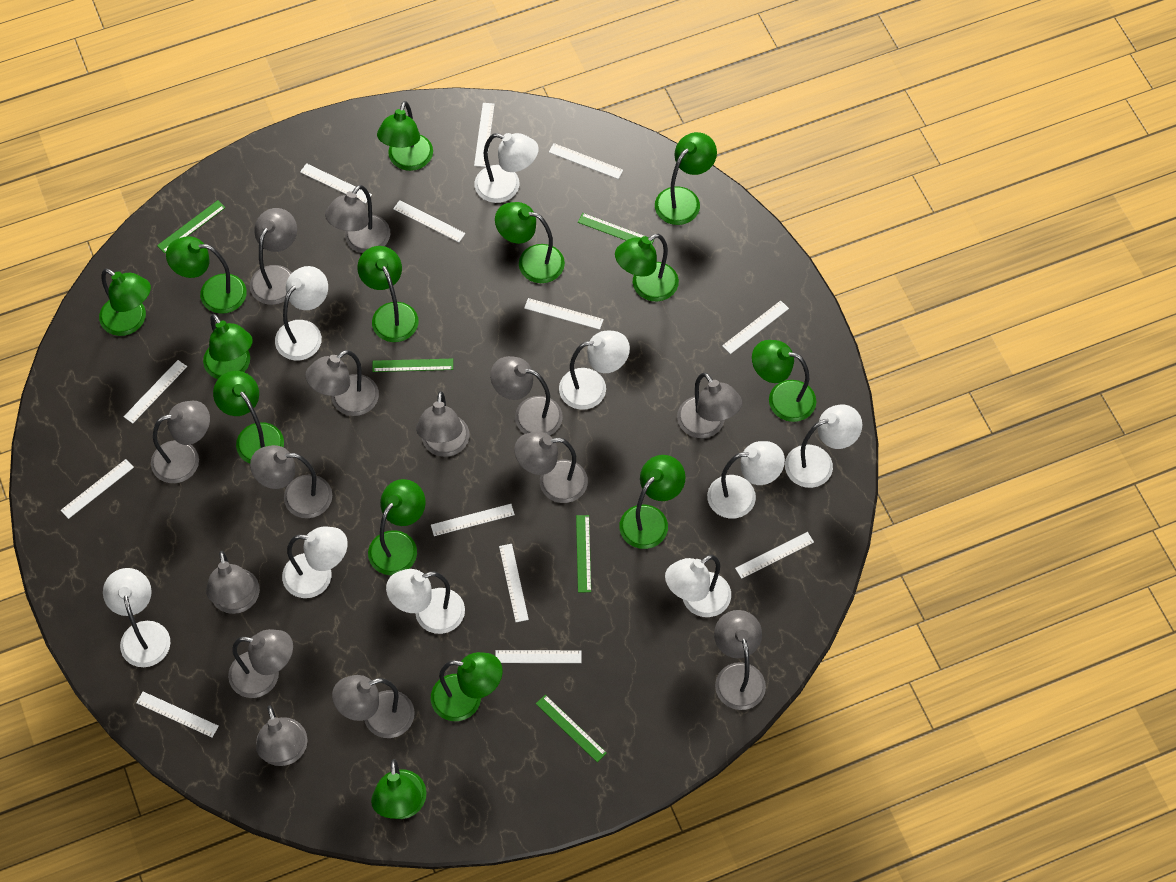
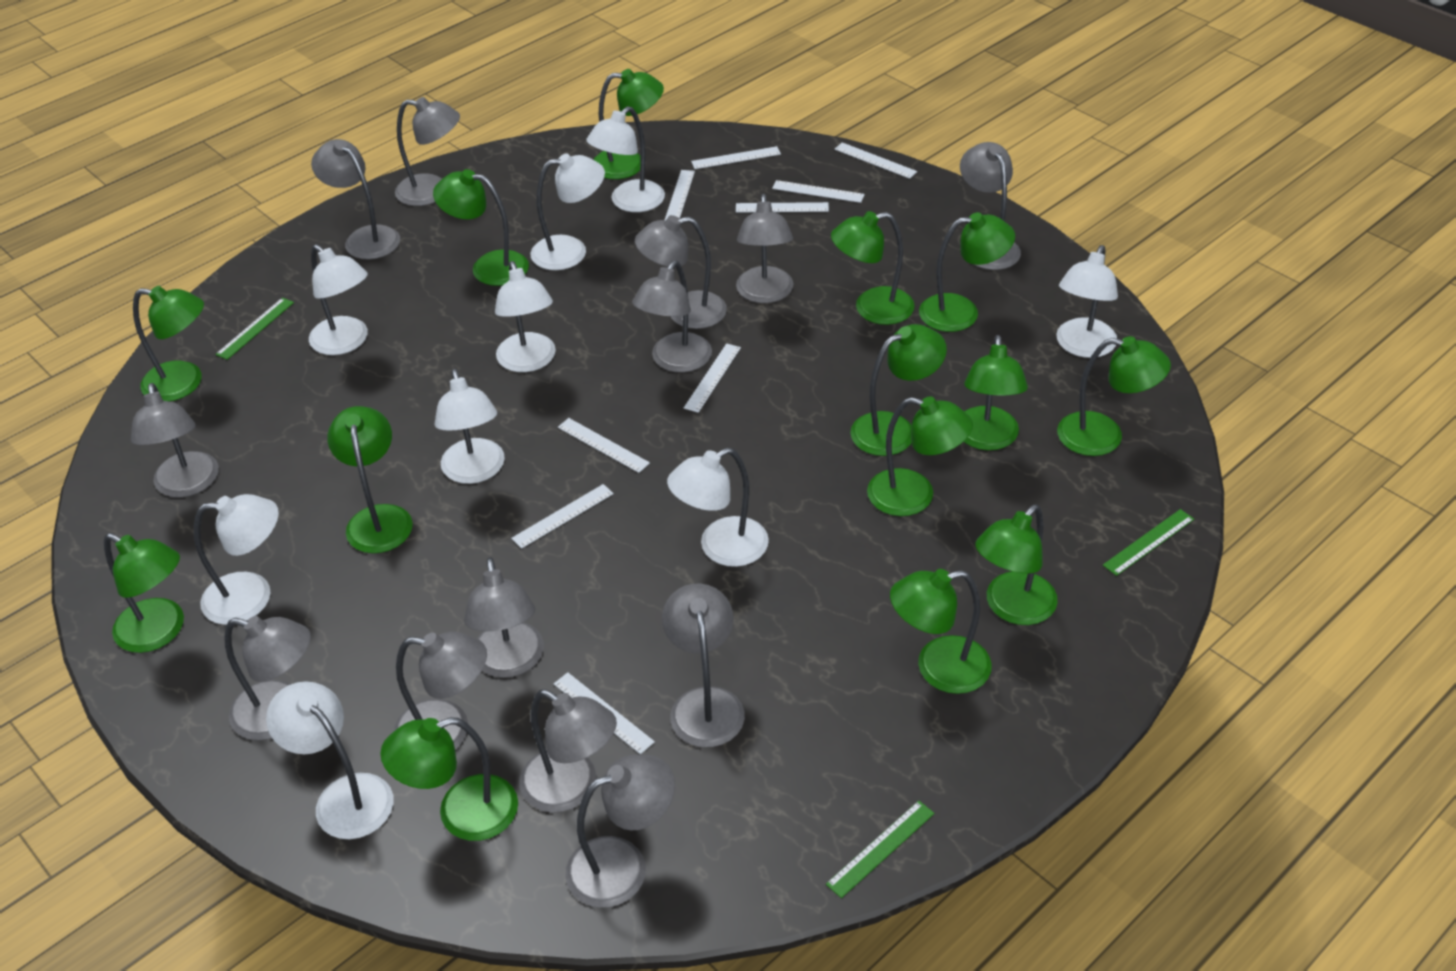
green ruler: [157,200,225,253] [372,359,453,372] [536,695,607,762] [576,515,591,593] [578,213,654,244] = 5 -> [215,298,294,360] [826,801,934,898] [1103,509,1194,576] = 3
grey lamp: [151,401,210,483] [206,551,260,614] [228,629,293,698] [250,208,297,305] [250,445,332,518] [256,706,308,766] [305,350,379,416] [325,185,390,253] [332,675,415,738] [416,391,469,457] [490,356,563,435] [514,432,588,503] [677,373,742,438] [714,610,766,710] = 14 -> [131,383,219,498] [224,616,311,740] [311,139,400,259] [394,632,487,750] [395,97,460,206] [464,557,544,678] [519,690,617,813] [565,754,675,908] [632,261,712,372] [635,215,727,329] [662,584,745,747] [736,194,794,303] [960,142,1021,270] = 13
white ruler: [61,459,134,519] [123,360,187,424] [136,692,219,737] [300,163,372,204] [393,200,466,242] [431,504,515,536] [474,103,495,167] [495,650,582,663] [499,544,529,622] [524,298,604,330] [549,143,623,179] [722,300,789,354] [735,532,814,579] = 13 -> [511,484,614,549] [554,672,655,754] [558,418,650,473] [665,170,695,221] [684,343,741,413] [691,146,781,169] [736,202,829,213] [772,180,865,203] [834,142,917,179] = 9

